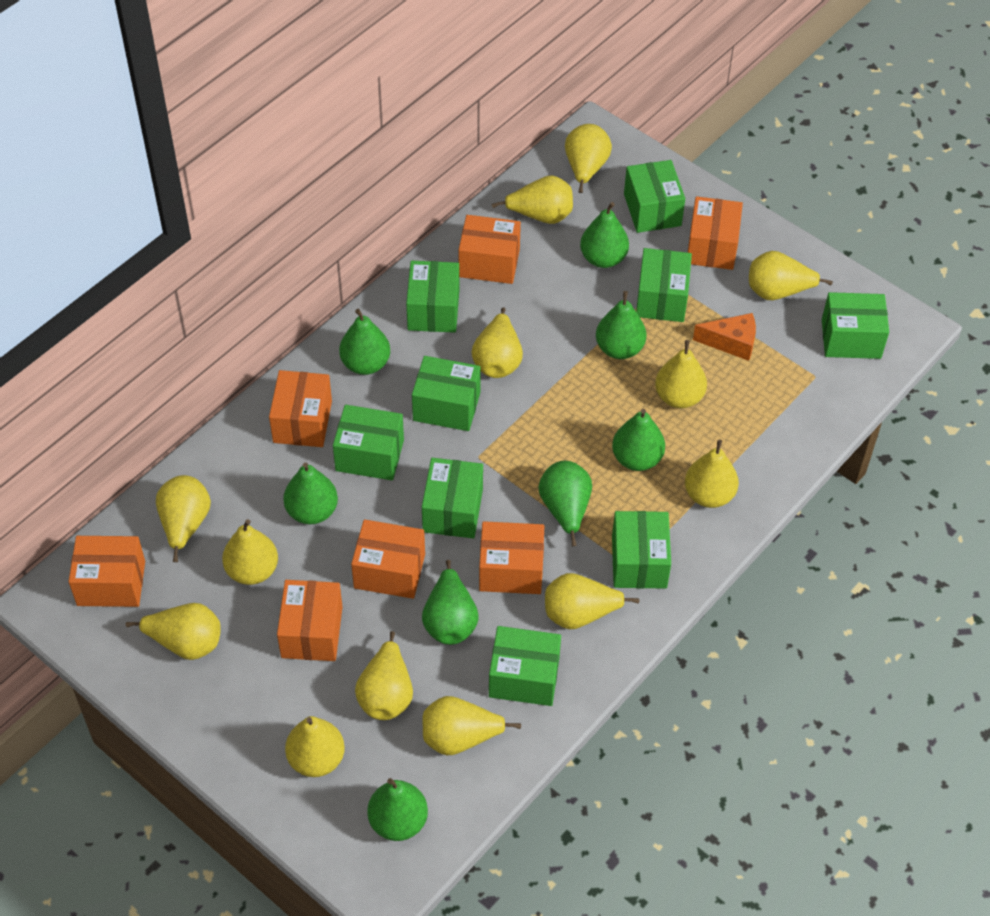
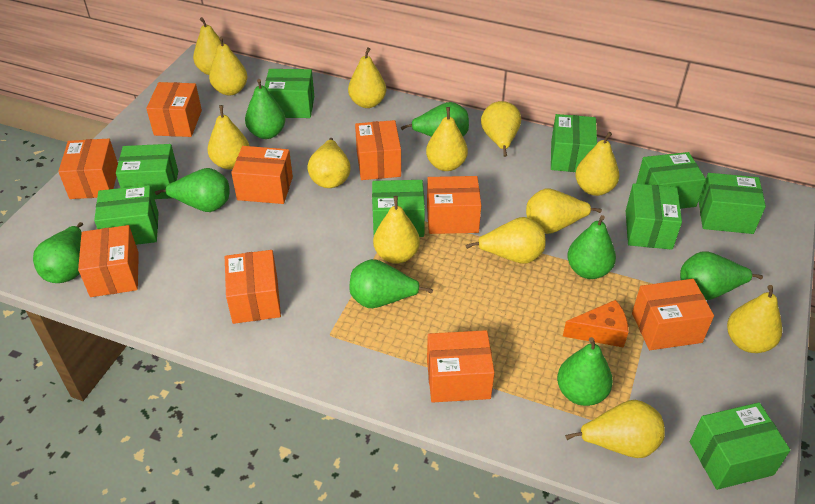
orange box: [68,536,145,607] [269,370,332,447] [277,580,343,661] [351,519,425,599] [458,215,521,284] [479,521,544,594] [688,196,743,270] = 7 -> [58,138,118,199] [78,225,139,297] [146,82,202,137] [225,250,281,324] [231,146,293,204] [355,120,401,180] [427,176,481,234] [427,330,495,403] [632,279,714,350] = 9

